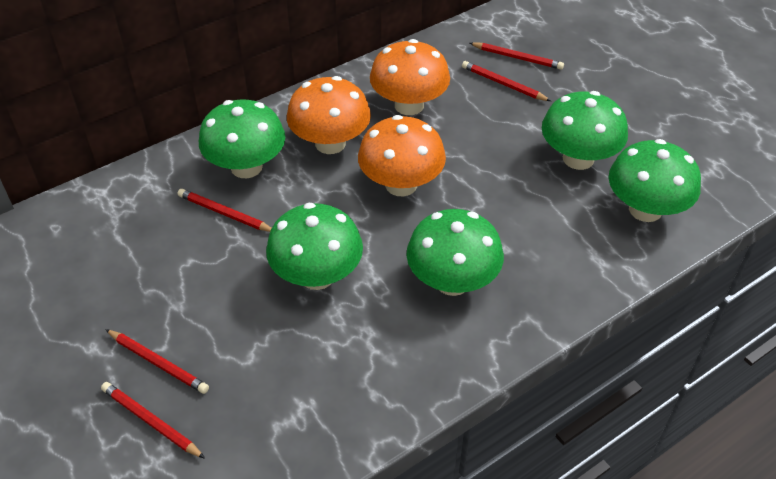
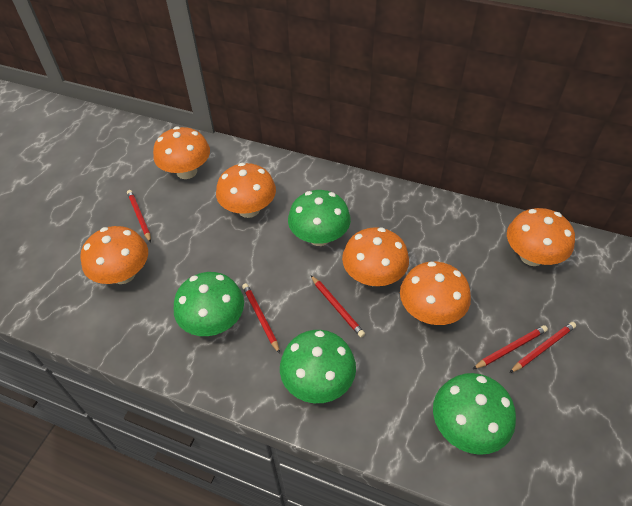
green mushroom: [199,99,285,178] [266,203,363,290] [406,209,504,296] [542,91,628,170] [609,139,701,222] = 5 -> [174,272,244,336] [280,330,356,403] [288,190,351,246] [433,373,516,455] = 4
orange mushroom: [287,76,371,154] [358,115,446,196] [370,39,450,115] = 3 -> [80,226,148,284] [153,127,210,179] [216,163,276,218] [342,227,409,286] [400,262,471,325] [507,208,575,266] = 6

